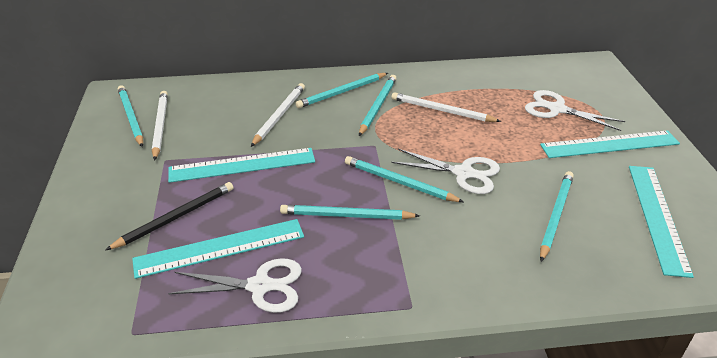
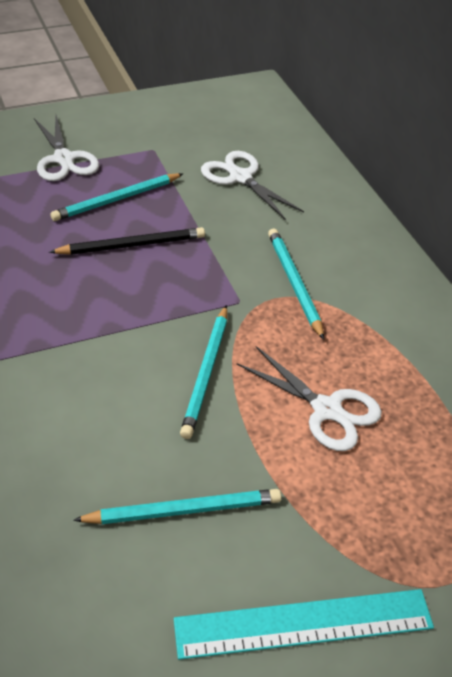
turquoise pencil: [118,86,143,147] [280,205,420,220] [295,73,388,108] [345,156,464,202] [359,75,397,136] [540,171,574,262] = 6 -> [50,173,183,221] [73,489,281,524] [180,305,227,439] [268,228,324,340] = 4
turquoise ruler: [132,219,304,279] [168,148,315,183] [540,130,680,158] [629,166,694,278] = 4 -> [174,589,434,660] = 1
white pencil: [152,91,168,161] [251,83,305,147] [391,92,501,122] = 3 -> none = 0

